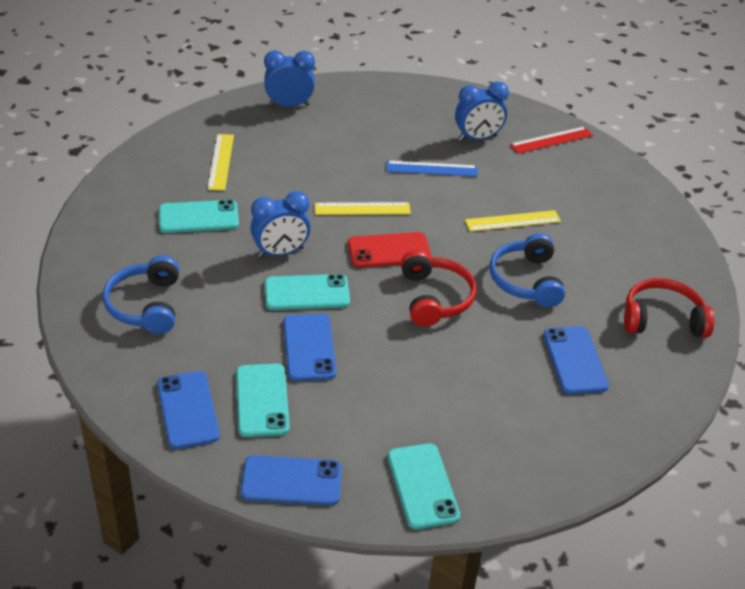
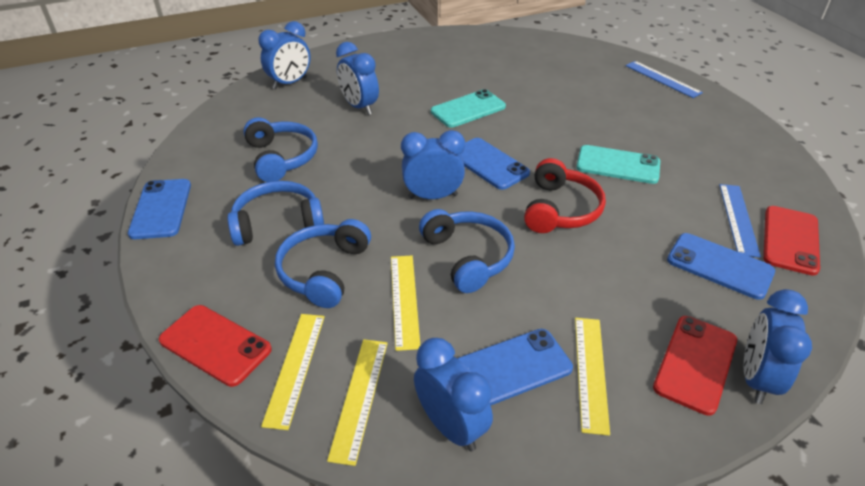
blue clock: [250,191,311,258] [264,50,315,107] [455,82,509,141] = 3 -> [258,21,311,89] [336,42,379,115] [401,130,465,199] [414,338,493,451] [744,289,812,404] = 5
blue headphones: [103,255,179,334] [490,233,565,307] = 2 -> [227,181,324,246] [243,117,318,182] [275,219,371,308] [419,209,515,293] = 4
blue ruler: [387,161,478,177] = 1 -> [626,61,703,98] [719,184,761,258] = 2
red headphones: [401,250,476,327] [624,278,715,338] = 2 -> [524,158,606,233] = 1
red phone: [348,232,431,268] = 1 -> [159,305,272,387] [653,316,737,416] [763,206,820,275] = 3
red ruler: [510,126,593,154] = 1 -> none = 0
turquoise phone: [159,200,239,233] [236,364,290,437] [265,274,350,310] [388,443,460,530] = 4 -> [431,89,506,128] [576,145,660,184] = 2
yellow ruler: [207,134,234,191] [315,202,411,215] [465,210,561,232] = 3 -> [261,314,325,430] [327,339,388,466] [391,256,420,351] [575,318,610,436] = 4

